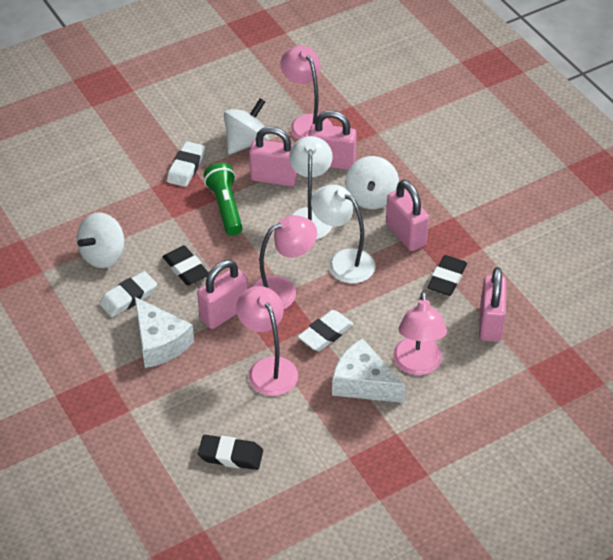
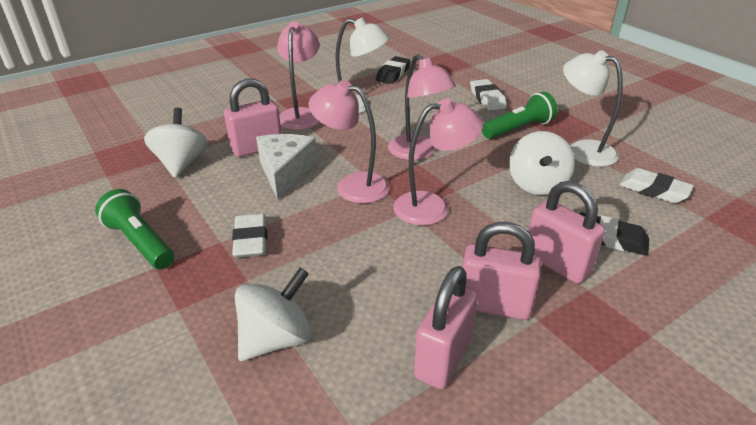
black eraser: [163,246,209,286] [198,435,263,470] [427,255,467,296] = 3 -> [376,56,411,84] [579,212,649,256] = 2
green flashlight: [204,163,242,236] = 1 -> [95,189,175,269] [482,92,557,139] = 2
pink padlock: [197,260,248,329] [249,126,298,186] [308,110,357,170] [386,180,429,251] [479,267,507,342] = 5 -> [224,78,281,157] [414,266,478,389] [462,222,541,320] [529,181,605,284] = 4
white cheese: [135,297,194,368] [332,338,405,403] = 2 -> [256,134,317,200] = 1

